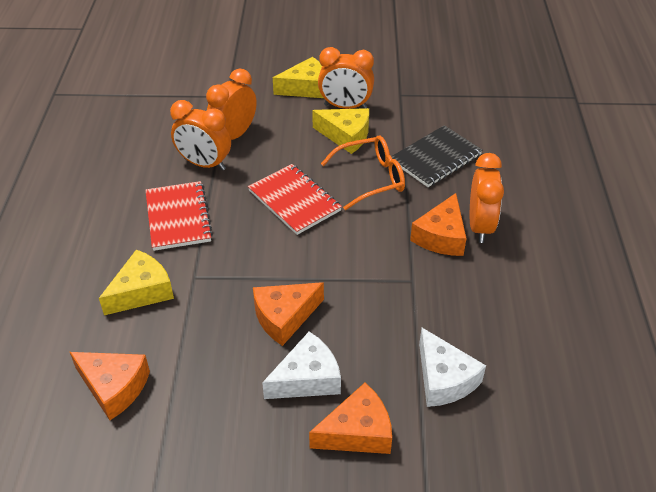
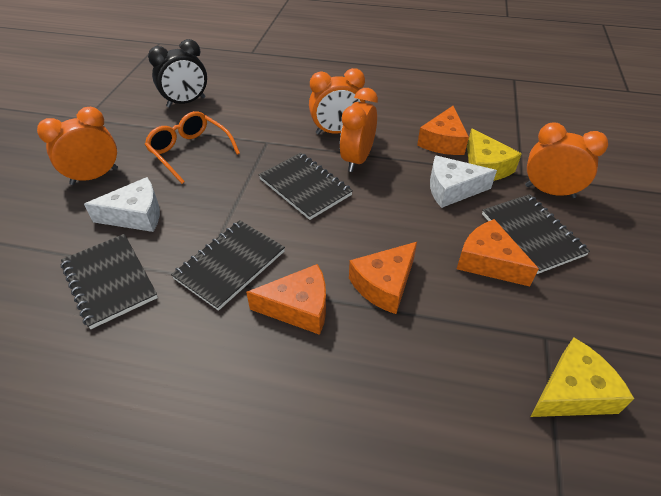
black clock: none = 0 -> [148,39,207,108] = 1
black notebook: [391,125,483,187] = 1 -> [61,234,158,329] [171,220,285,311] [259,153,353,220] [482,194,590,274] = 4
red notebook: [145,181,213,251] [248,164,342,235] = 2 -> none = 0
yellow cheese: [99,250,174,315] [273,57,323,98] [312,108,369,154] = 3 -> [467,128,522,181] [530,338,634,417] = 2

